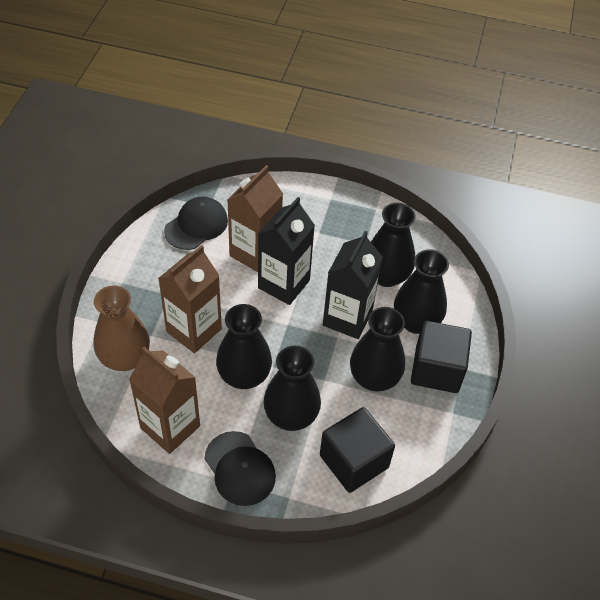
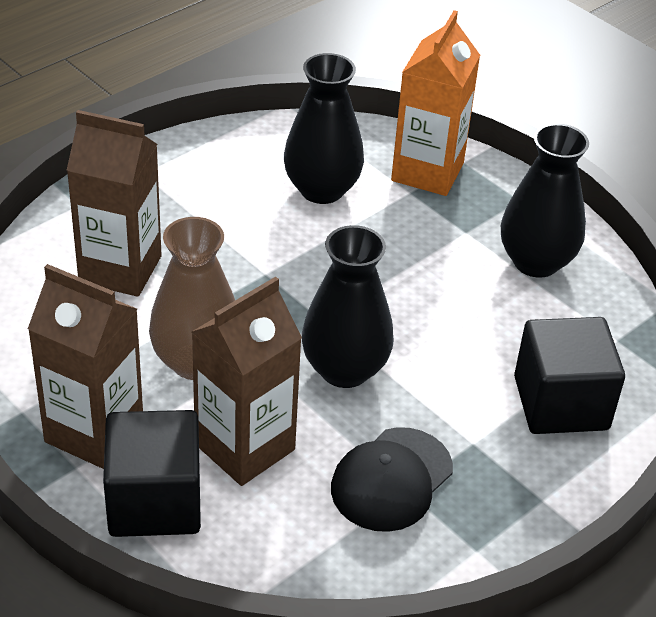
black cap: [164,196,228,250] [204,431,276,506] = 2 -> [331,427,453,532] = 1
black carton: [258,197,315,305] [323,231,383,339] = 2 -> none = 0
black vase: [216,304,272,389] [264,346,321,431] [350,307,405,392] [371,203,416,287] [394,249,449,334] = 5 -> [284,53,364,204] [302,225,394,388] [501,123,589,278] = 3
orange carton: none = 0 -> [391,10,480,196] = 1

